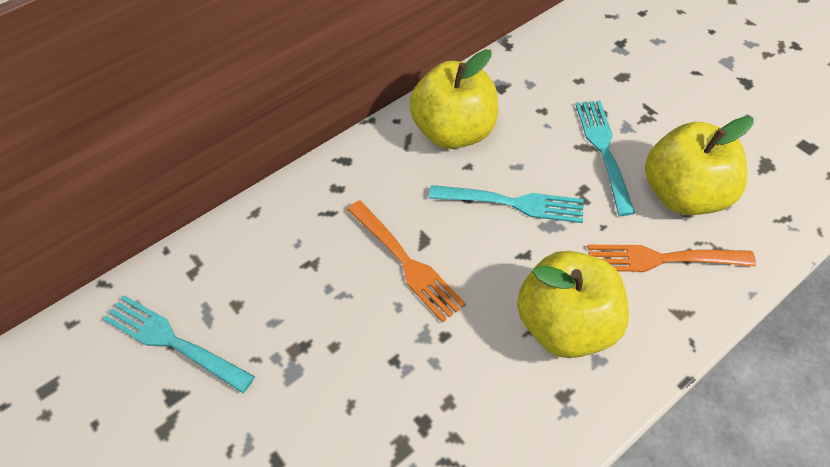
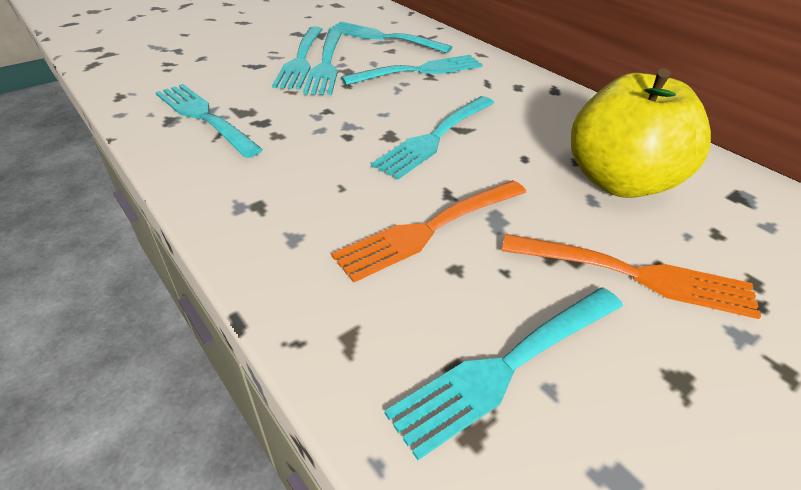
turquoise fork: [103,295,255,393] [429,185,584,223] [575,101,635,216] = 3 -> [155,84,263,158] [272,26,323,89] [303,30,342,95] [329,22,452,53] [341,55,483,85] [371,96,494,179] [384,288,623,460] = 7
yellow apple: [409,50,498,149] [517,251,629,358] [645,116,754,215] = 3 -> [571,68,711,198] = 1

